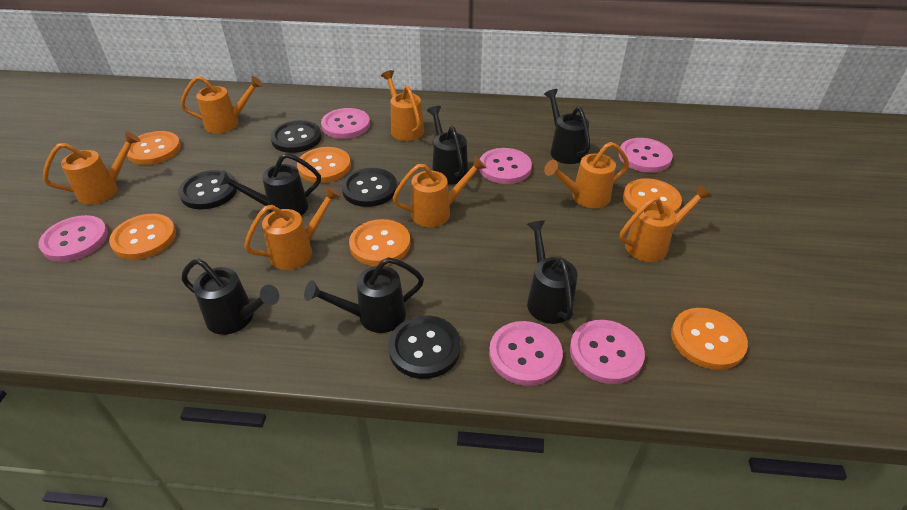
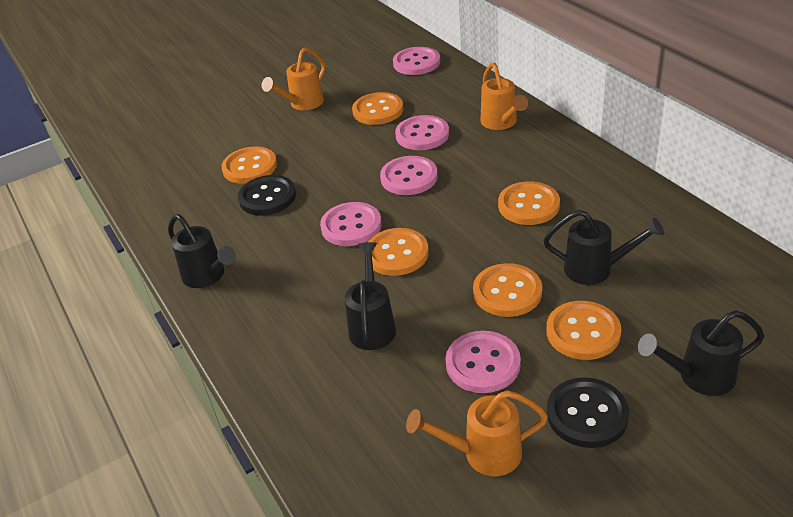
black button: [178,170,237,210] [270,120,322,153] [342,168,397,207] [388,315,461,379] = 4 -> [238,175,296,215] [547,377,629,448] = 2
black watering can: [182,258,279,335] [217,153,321,216] [304,257,424,333] [427,106,468,185] [527,220,577,324] [544,89,590,164] = 6 -> [168,214,236,288] [345,242,396,350] [544,210,664,285] [638,310,764,396] = 4
orange watering can: [43,131,141,204] [180,76,263,133] [244,186,341,270] [381,70,424,141] [392,156,486,227] [544,142,629,208] [620,184,712,262] = 7 -> [262,48,325,110] [406,390,548,476] [481,63,528,130] = 3
pink button: [38,215,108,262] [321,108,370,139] [479,148,532,184] [489,321,563,386] [570,320,645,384] [619,138,673,173] = 6 -> [320,202,382,246] [380,156,438,195] [393,47,440,75] [395,115,449,150] [445,331,521,393] = 5

